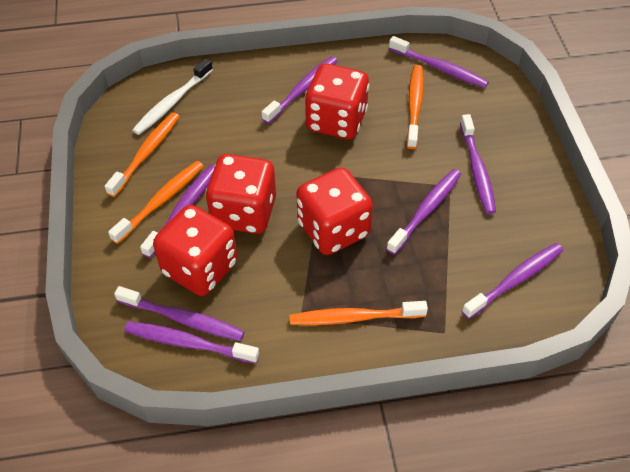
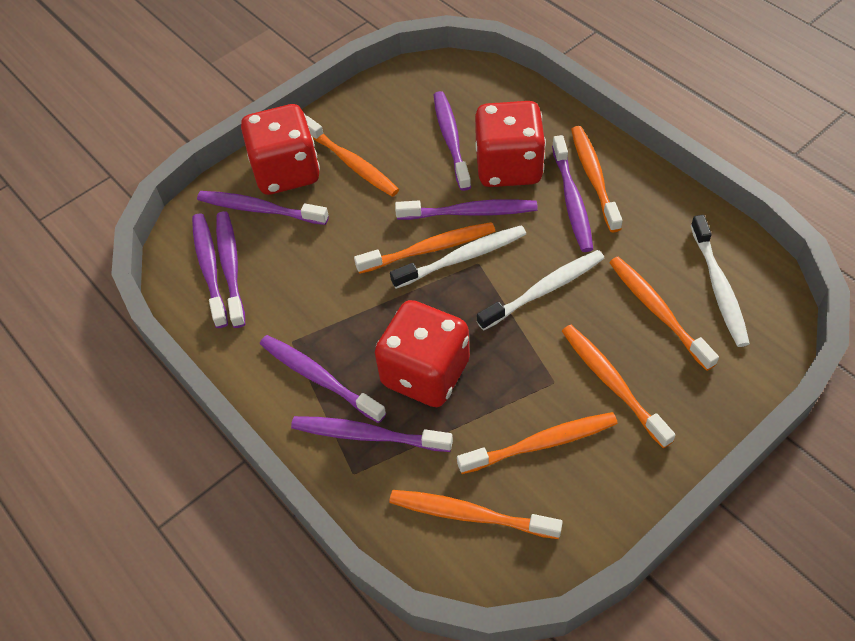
orange toothbrush: [105,112,180,197] [108,161,203,244] [290,301,428,325] [406,65,424,149] = 4 -> [306,116,399,197] [354,222,495,274] [389,490,563,539] [457,412,618,474] [562,325,676,448] [571,126,623,232] [609,257,719,371] = 7
red dice: [153,205,237,296] [205,154,276,234] [296,167,373,255] [305,64,370,139] = 4 -> [241,104,320,195] [375,300,470,407] [475,101,546,187] = 3
white toothbrush: [132,58,213,135] = 1 -> [390,225,526,289] [477,250,605,331] [691,215,750,347] = 3

